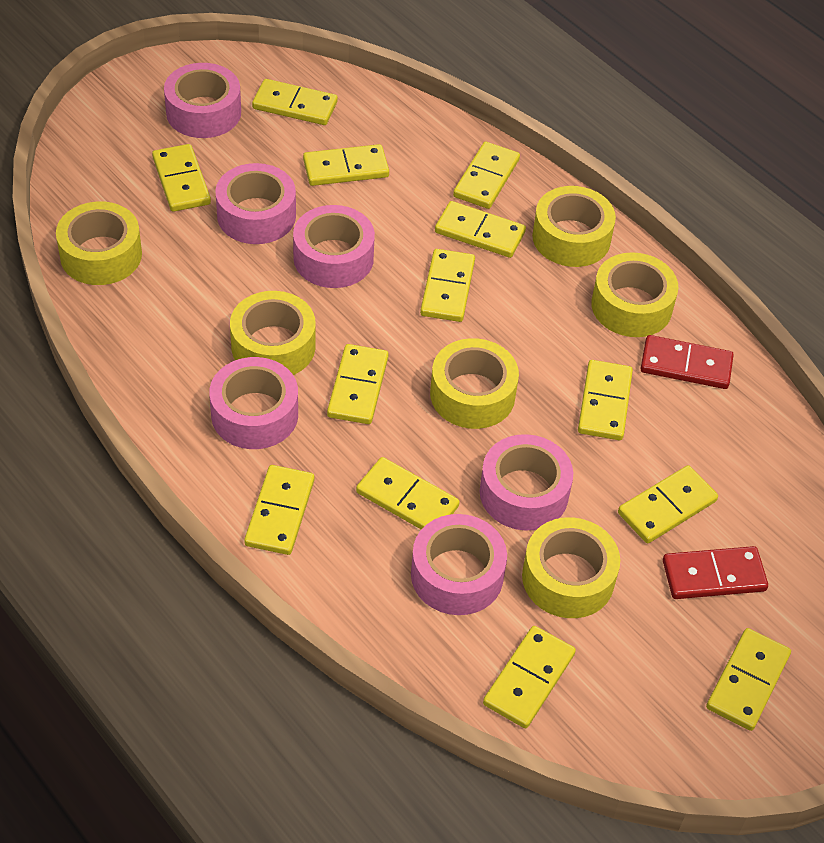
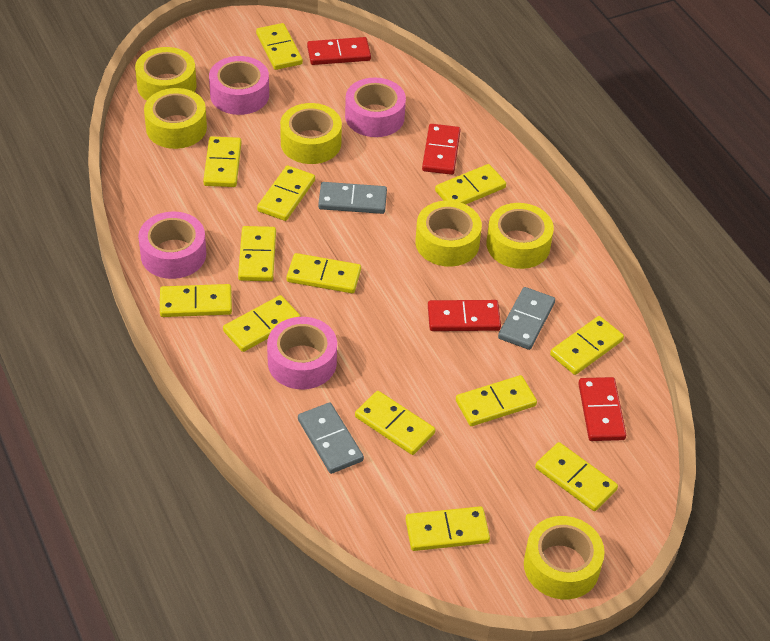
grey domino: none = 0 -> [298,403,364,474] [318,182,387,214] [498,287,555,350] = 3
pink tape: [164,63,241,138] [209,357,298,449] [215,163,296,244] [293,205,375,288] [411,514,507,615] [480,434,573,531] = 6 -> [138,211,206,279] [209,56,269,115] [267,317,337,389] [345,78,406,137] = 4
red domino: [640,335,733,389] [663,546,768,599] = 2 -> [307,37,371,65] [422,124,461,175] [428,300,501,331] [578,377,626,441] = 4

